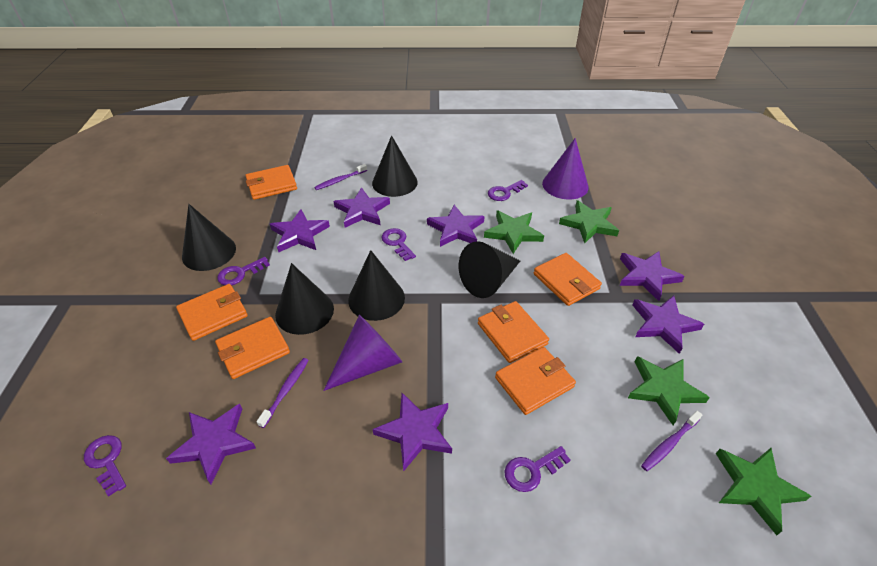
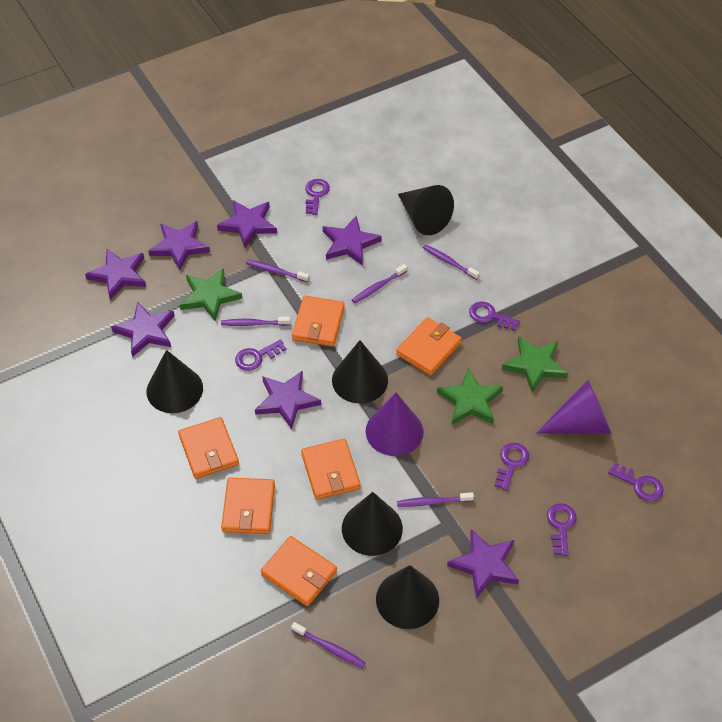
green star: [484,210,544,254] [559,200,619,243] [628,356,710,425] [716,448,811,535] = 4 -> [180,268,242,321] [437,368,503,424] [502,336,568,393] = 3
purple key: [84,435,126,497] [217,257,270,285] [381,228,416,261] [488,180,528,201] [504,446,571,492] = 5 -> [235,339,286,371] [305,179,330,215] [469,302,520,331] [495,443,529,491] [547,503,577,556] [608,463,664,501] = 6
purple toothbrush: [257,358,309,428] [314,164,367,190] [641,411,702,471] = 3 -> [221,317,290,326] [246,260,309,282] [291,622,366,668] [352,264,407,303] [397,492,474,507] [423,244,480,280] = 6

